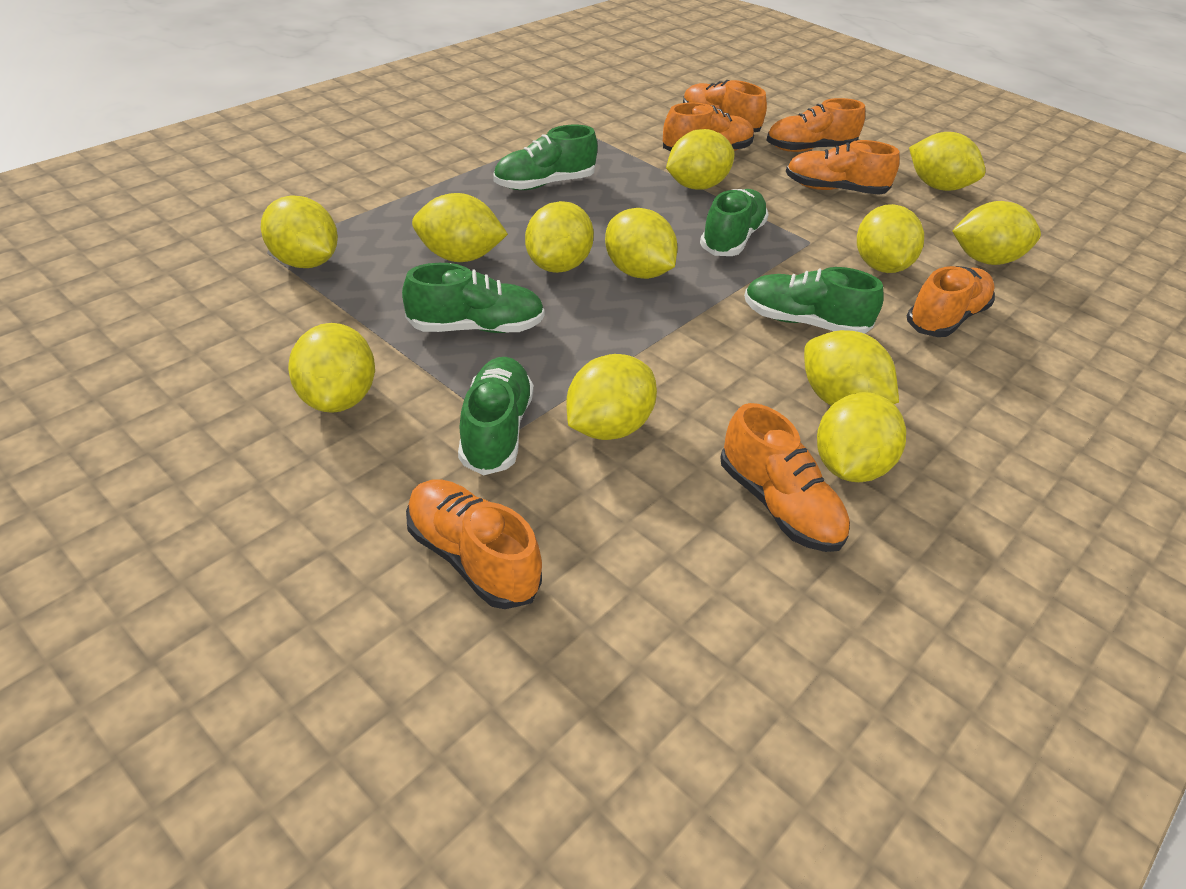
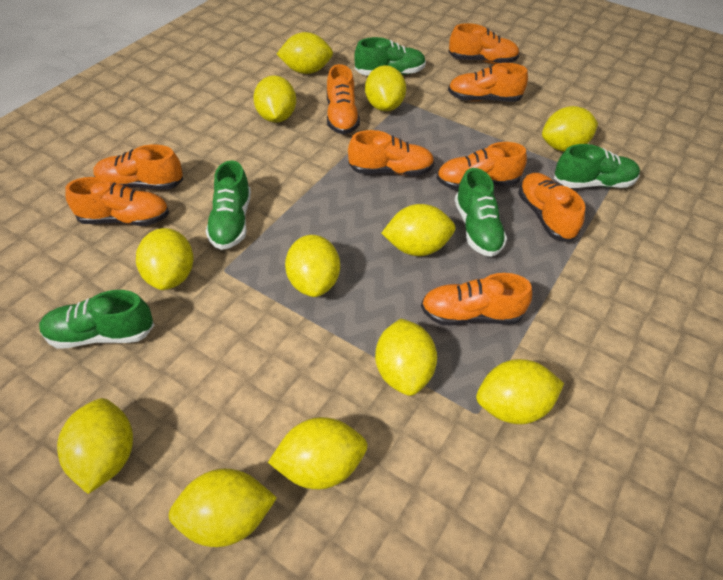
orange shoe: [406,479,542,609] [663,102,754,151] [683,80,767,132] [720,403,850,552] [766,98,865,152] [786,140,900,195] [907,266,995,337] = 7 -> [65,177,169,226] [93,144,184,190] [327,64,360,134] [348,130,435,176] [421,273,532,326] [437,142,527,190] [448,63,528,102] [449,23,519,64] [518,173,585,242] = 9

